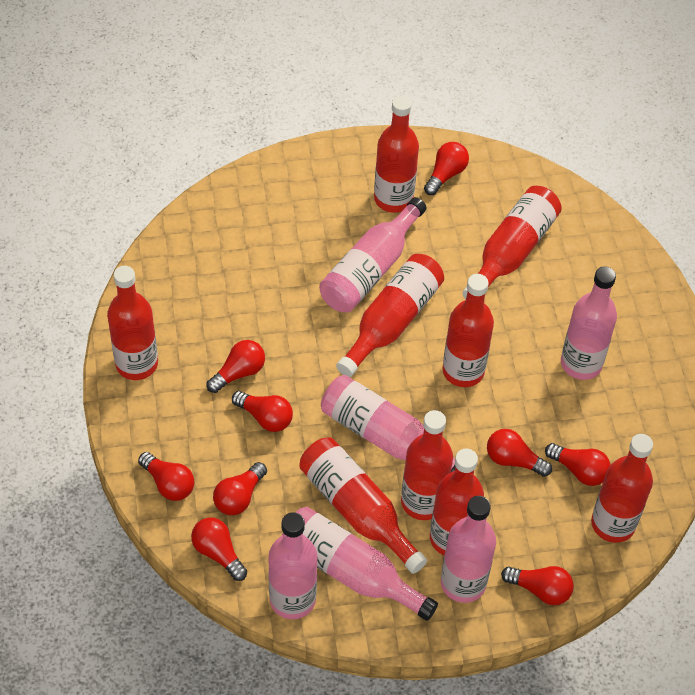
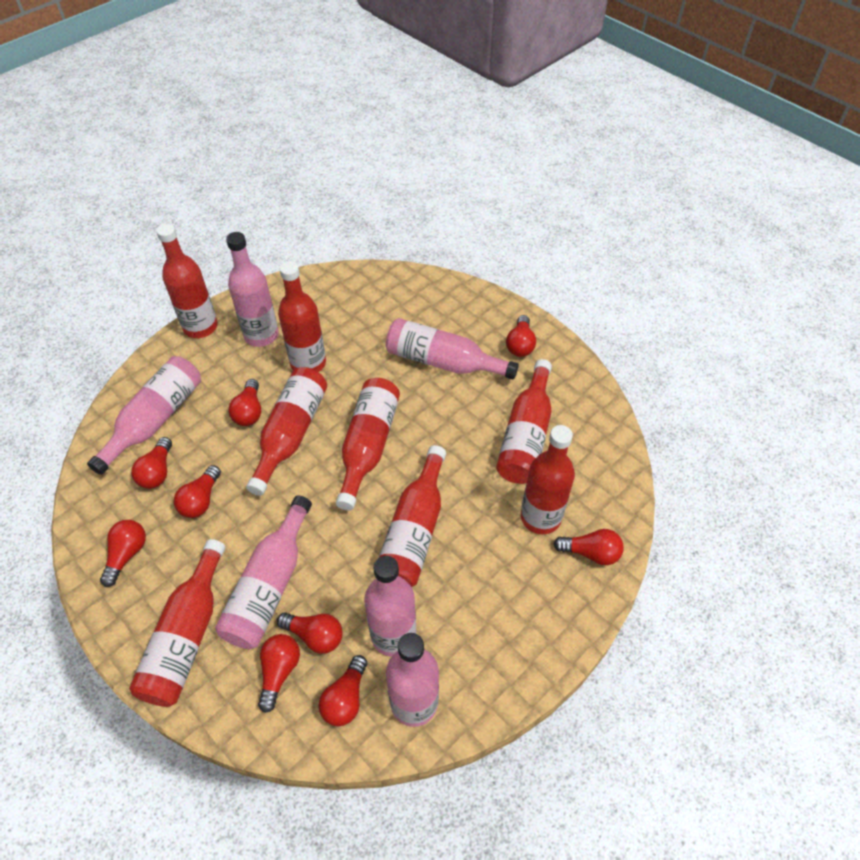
red bottle: [107,266,158,380] [299,438,427,574] [336,254,444,377] [374,96,419,213] [401,410,453,520] [430,449,484,555] [442,274,494,387] [463,186,562,299] [591,434,653,543] = 9 -> [129,539,225,707] [156,223,218,338] [246,367,327,496] [278,261,326,372] [336,378,400,511] [379,445,446,587] [496,359,552,484] [521,425,575,534] = 8

